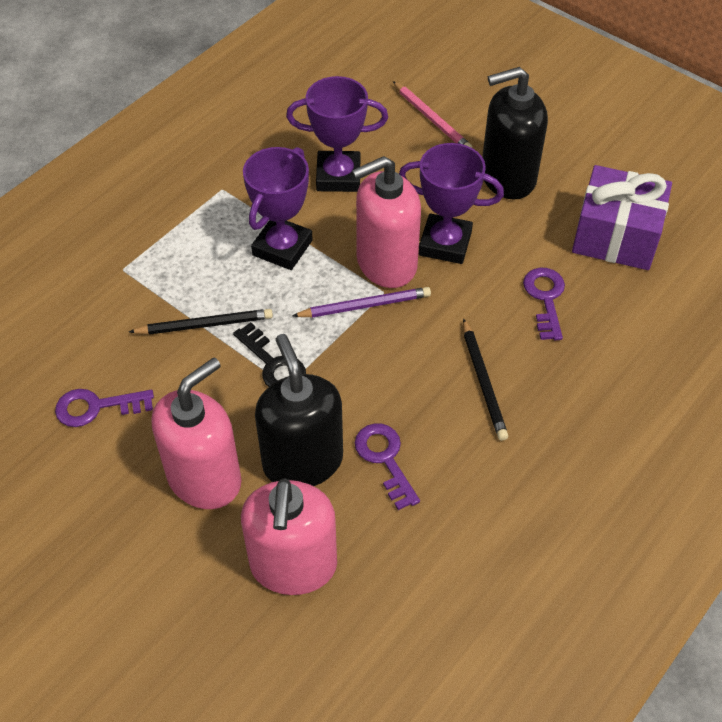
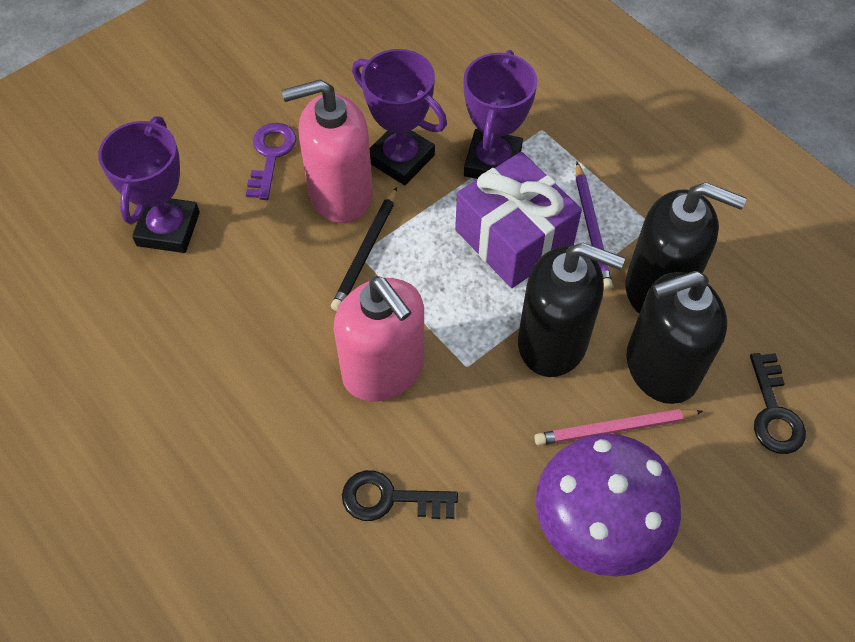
black key: [233,322,306,387] = 1 -> [342,470,458,521] [750,353,806,454] = 2
black pencil: [129,309,273,335] [463,318,508,441] = 2 -> [331,187,397,311] = 1
black soap dispenser: [255,334,343,486] [482,67,548,200] = 2 -> [518,243,625,377] [625,182,746,314] [626,271,727,404] = 3
pink soap dispenser: [151,357,241,509] [241,478,337,595] [352,156,421,288] = 3 -> [282,79,373,223] [334,276,424,402] = 2
purple key: [55,389,154,427] [355,423,420,510] [523,268,565,340] = 3 -> [246,123,297,200] = 1
purple mushroom: none = 0 -> [536,433,681,577] = 1

